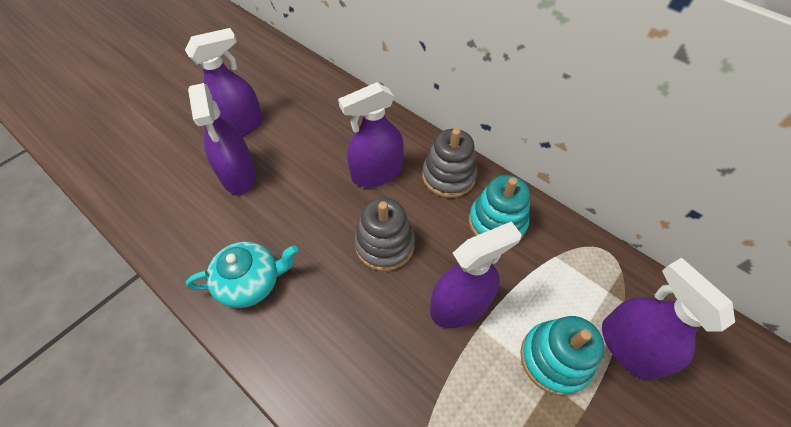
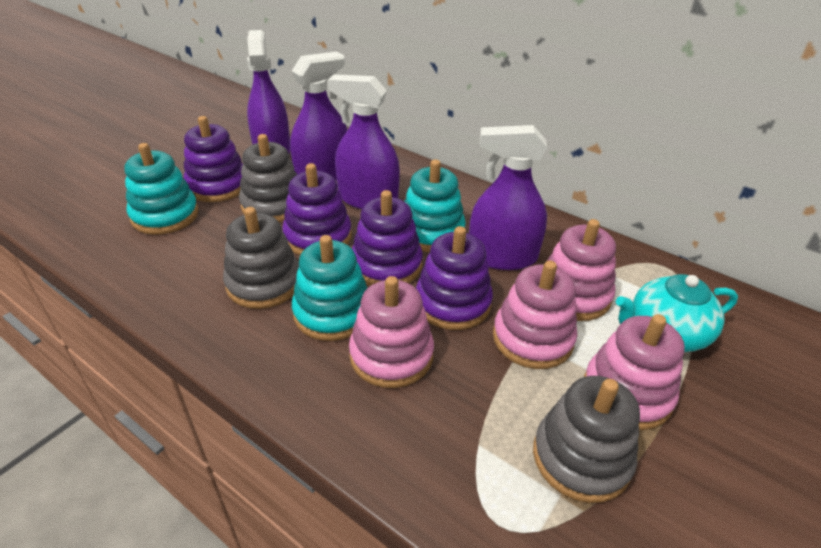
grey stacking toy: [354,198,415,271] [422,128,477,198] = 2 -> [223,207,299,309] [239,134,297,222] [533,376,640,503] = 3
pink stacking toy: none = 0 -> [349,276,434,388] [493,261,577,369] [547,219,616,321] [584,314,685,430] = 4
purple spray bottle: [185,28,263,137] [188,83,256,195] [338,82,404,187] [430,221,522,328] [602,258,735,380] = 5 -> [247,30,290,154] [290,52,347,181] [328,74,400,209] [469,125,547,270] = 4
purple stacking toy: none = 0 -> [184,116,243,202] [282,163,352,255] [352,190,423,286] [416,226,493,330] = 4
turquoise stacking toy: [469,175,530,240] [520,316,604,396] = 2 -> [124,143,199,235] [292,235,367,341] [404,160,466,252] = 3

